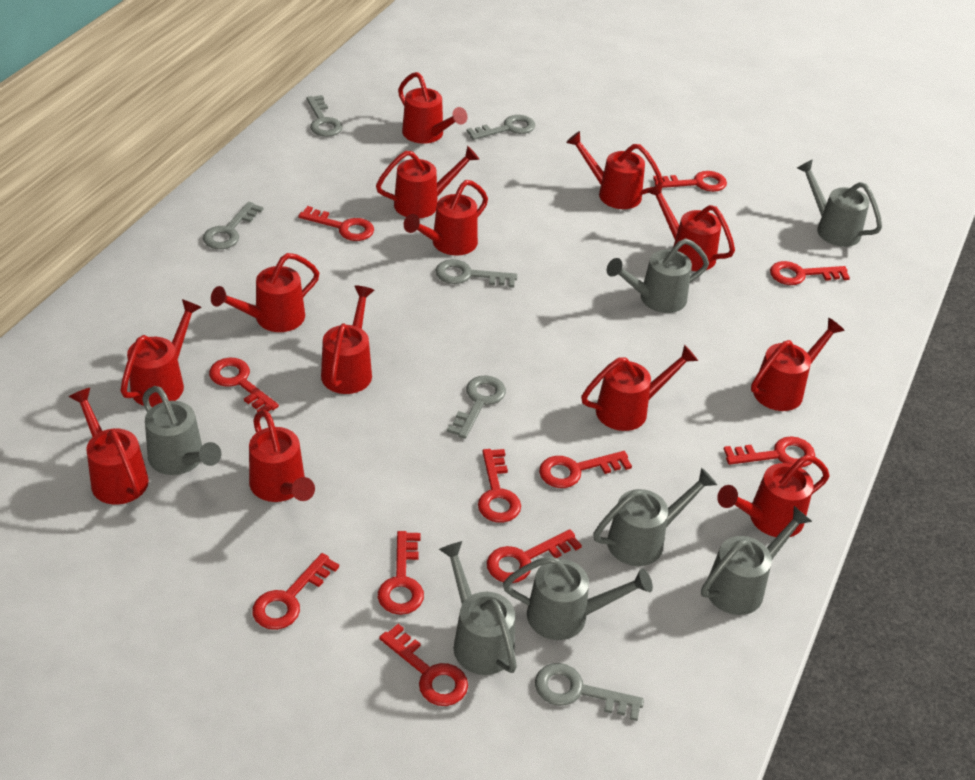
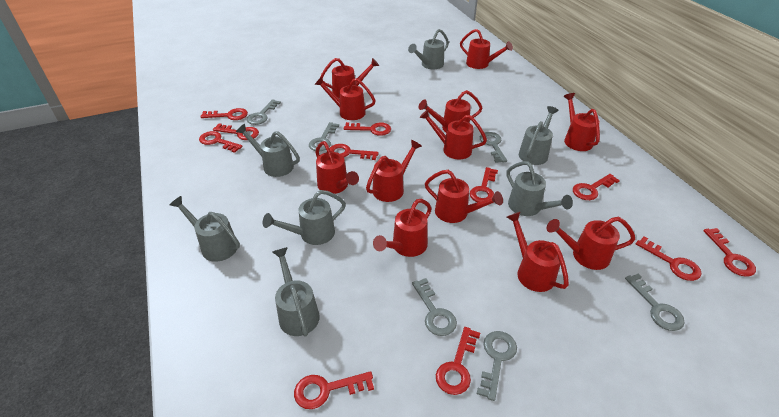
red watering can: [69,388,149,504] [121,299,201,407] [211,253,319,332] [249,410,315,502] [321,286,374,394] [376,146,479,219] [398,72,468,144] [404,180,488,256] [566,131,663,209] [581,345,698,431] [647,182,735,271] [717,455,829,537] [751,318,845,411] = 13 -> [314,77,376,120] [316,141,359,194] [320,58,379,98] [366,140,422,202] [373,199,432,257] [418,90,482,132] [419,109,487,160] [425,170,503,223] [460,29,513,69] [507,212,569,292] [547,217,635,270] [563,93,600,151] = 12

